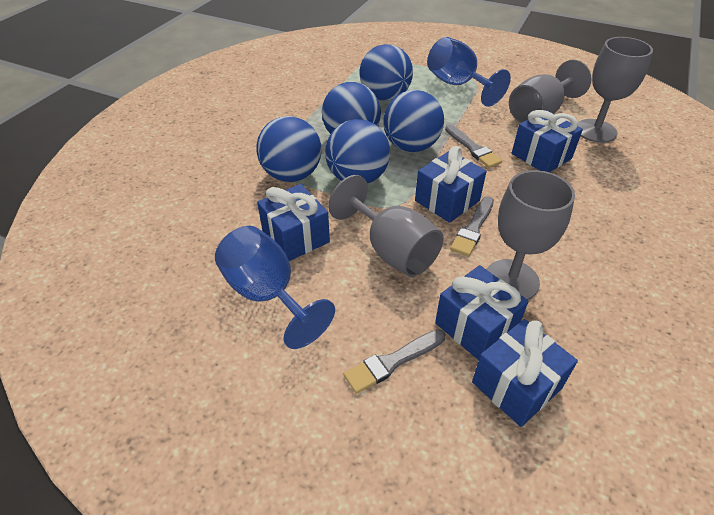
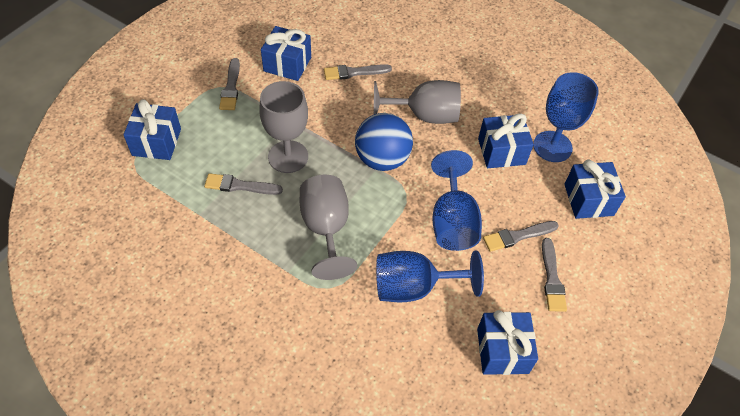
blue ball: [256,116,322,182] [322,82,381,134] [325,119,390,184] [360,44,413,101] [383,90,444,152] = 5 -> [355,113,413,171] = 1
blue goblet: [215,226,335,349] [427,37,511,107] = 2 -> [376,250,484,302] [431,150,482,251] [533,72,599,162] = 3
grey brush: [343,330,445,394] [445,125,502,168] [450,196,494,257] = 3 -> [204,173,283,195] [219,58,240,110] [324,64,392,80] [483,221,559,252] [542,238,567,312] = 5
grey goblet: [328,175,444,277] [486,170,575,300] [509,60,592,123] [578,37,653,143] = 4 -> [259,81,308,173] [300,175,357,280] [374,80,461,124] = 3

